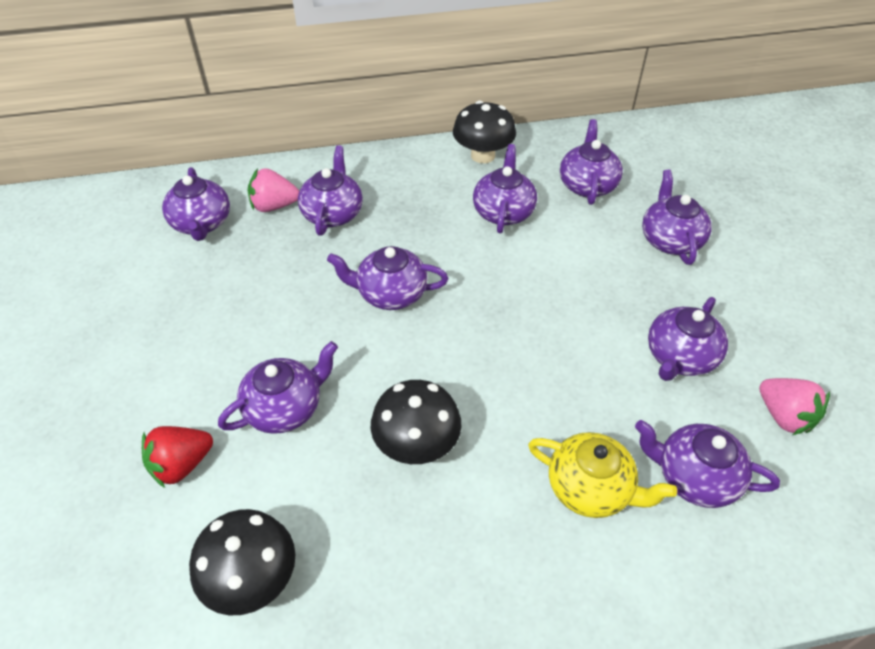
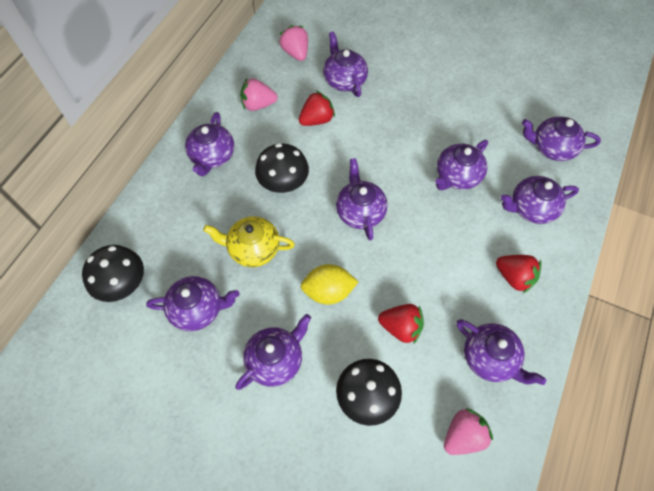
pink strawberry: [248,168,299,212] [759,378,830,435] = 2 -> [240,78,277,111] [279,25,308,61] [444,409,493,455] = 3
red strawberry: [142,426,213,488] = 1 -> [299,91,335,126] [378,304,424,344] [496,255,541,293] = 3
yellow lemon: none = 0 -> [300,264,358,305] = 1

